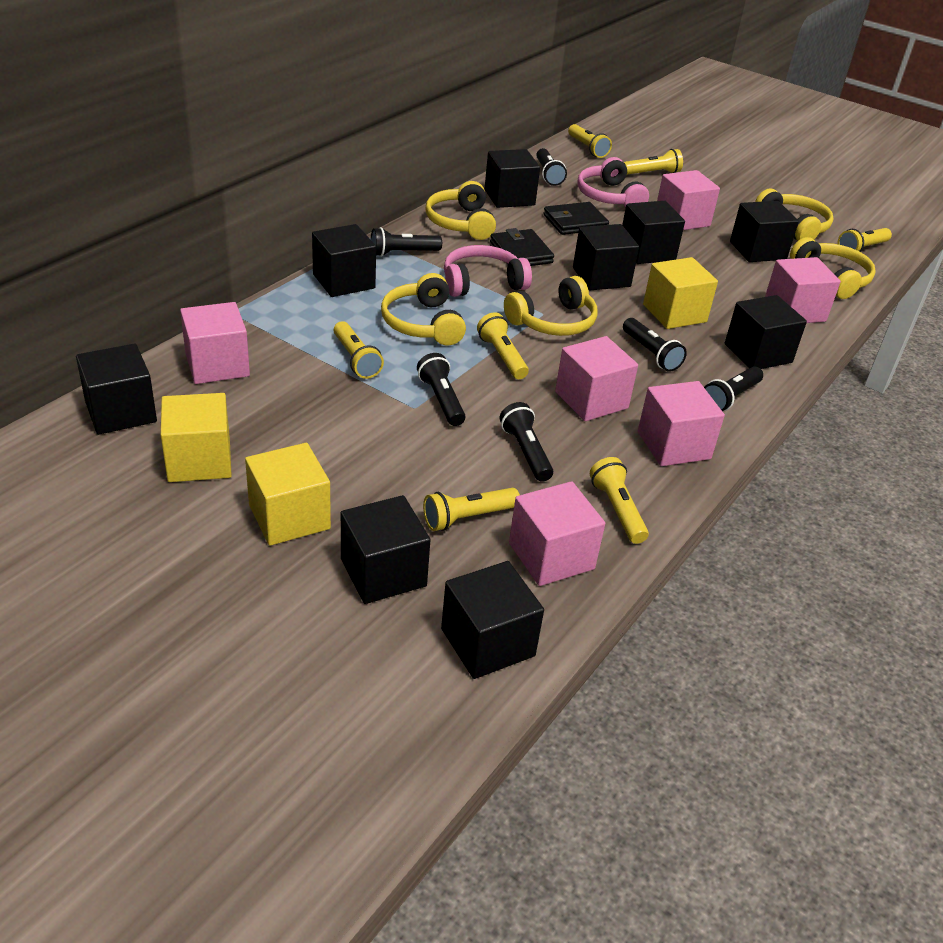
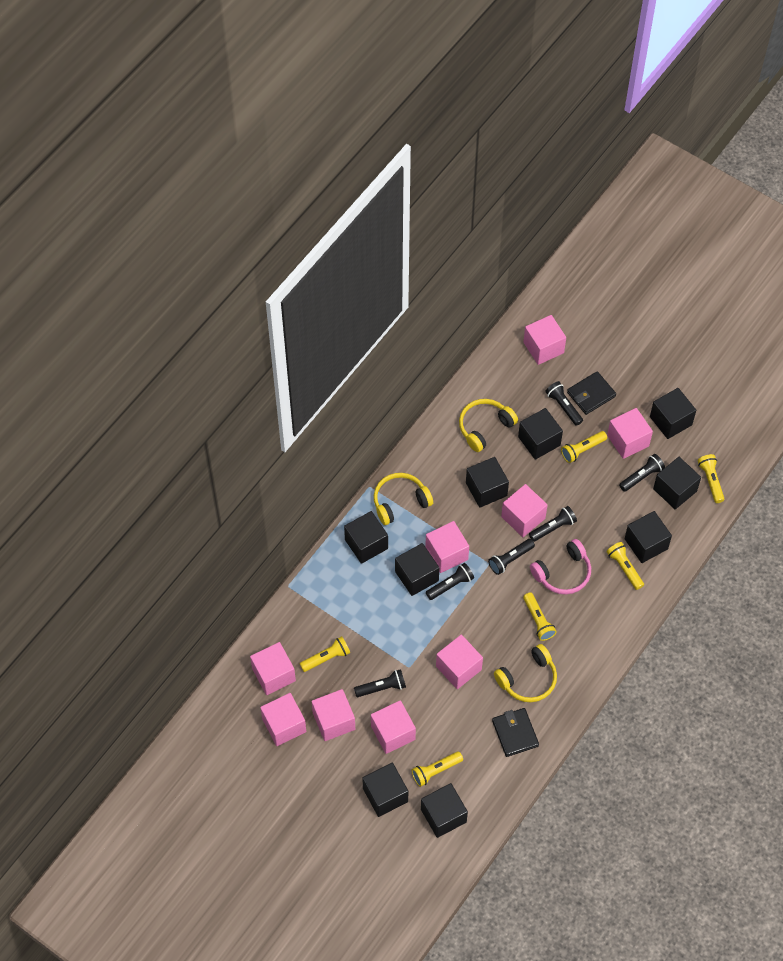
pink cube: [180,302,250,384] [509,481,605,586] [555,336,638,421] [638,381,725,466] [657,170,720,230] [765,257,841,323] = 6 -> [250,642,296,695] [260,693,306,746] [312,689,355,741] [371,700,416,754] [425,521,469,573] [436,635,483,689] [501,484,547,537] [523,315,566,365] [607,408,653,459] = 9
pink headphones: [444,245,532,297] [578,157,649,208] = 2 -> [530,539,591,595] = 1
yellow cube: [160,393,232,482] [245,443,331,546] [643,257,718,329] = 3 -> none = 0
yellow flashlight: [334,321,384,379] [423,488,520,531] [477,312,529,379] [568,124,612,158] [590,457,649,544] [624,149,683,175] [838,228,892,252] = 7 -> [300,636,350,672] [412,752,463,787] [523,592,557,641] [561,431,607,463] [606,542,644,590] [698,454,724,503] = 6
yellow headphones: [381,273,466,346] [426,181,496,240] [504,276,597,336] [755,189,834,241] [790,237,876,299] = 5 -> [374,473,433,525] [459,399,518,452] [494,644,557,702] = 3

